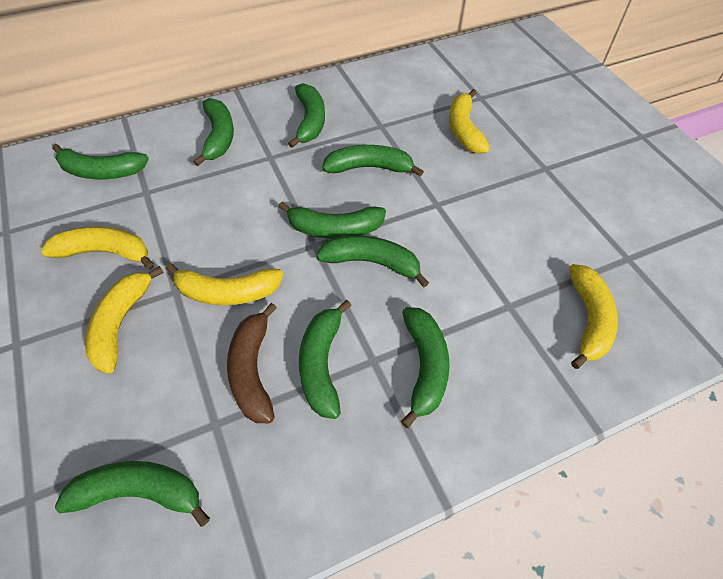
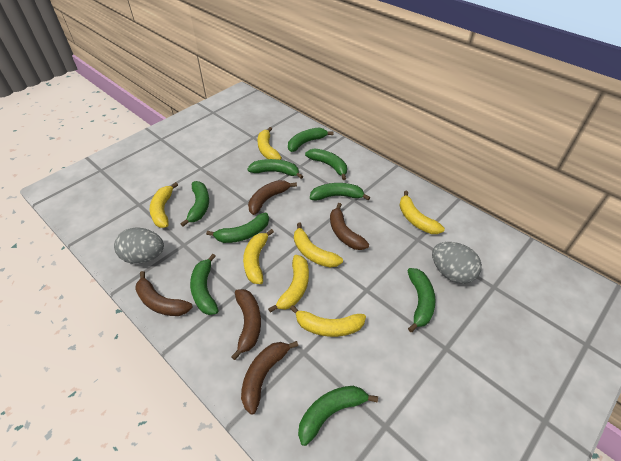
brown banana: [227,303,277,423] = 1 -> [135,271,192,316] [231,289,261,360] [241,341,298,415] [248,180,297,215] [330,203,369,250] = 5
grey egg: none = 0 -> [114,228,164,264] [432,242,482,284] = 2
yellow banana: [41,226,154,270] [85,266,164,374] [166,263,283,305] [449,89,490,154] [569,264,618,369] = 5 -> [150,182,178,228] [243,229,274,284] [257,127,282,160] [268,255,309,313] [290,305,366,337] [294,223,343,268] [399,191,445,234] = 7

